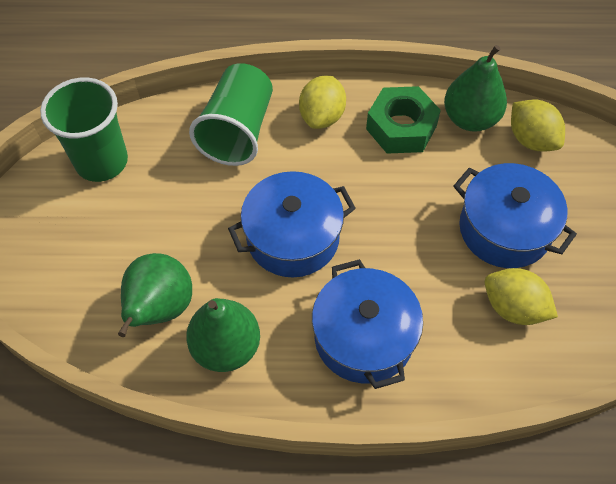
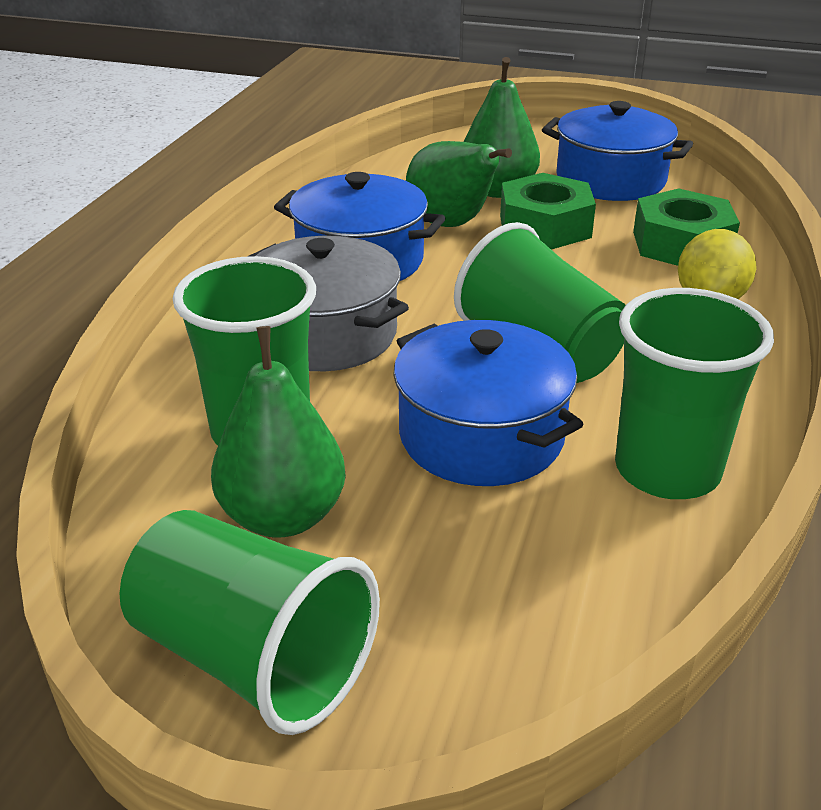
green cup: [40,78,128,182] [189,63,273,166] = 2 -> [119,510,380,735] [173,256,316,445] [454,222,626,383] [615,288,774,499] = 4
green nut: [366,86,441,154] = 1 -> [500,173,596,250] [633,188,740,266] = 2
grey pot: none = 0 -> [247,236,409,371] = 1
yellow lemon: [299,76,346,129] [485,268,558,325] [511,99,565,152] = 3 -> [678,229,756,299] = 1

